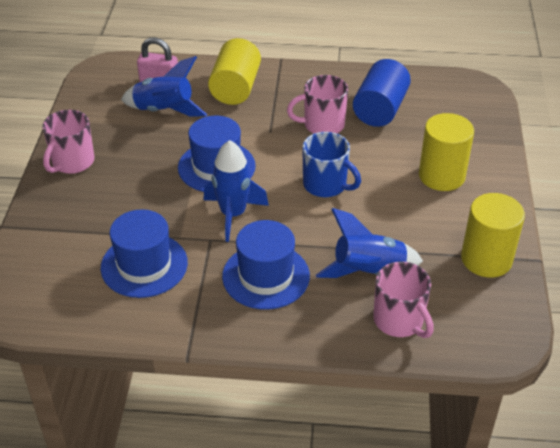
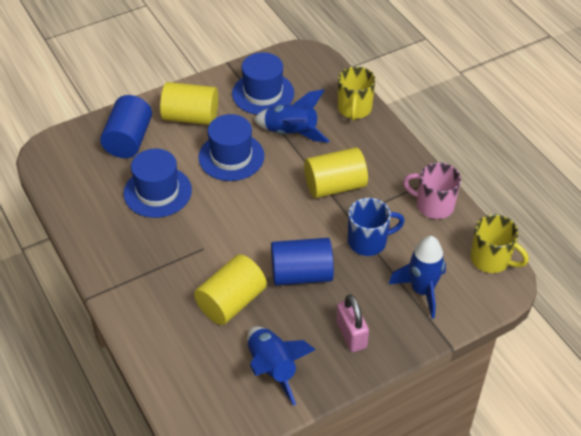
blue cylinder: [353,59,411,127] = 1 -> [100,95,152,158] [271,238,334,286] = 2
pink mug: [42,110,94,174] [287,75,348,134] [373,261,434,338] = 3 -> [403,162,461,219] = 1
yellow mug: none = 0 -> [338,66,376,121] [470,214,529,273] = 2

